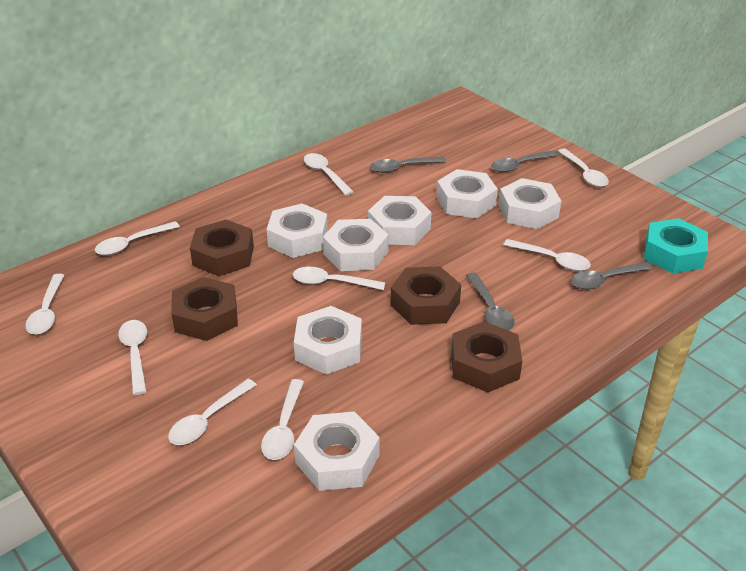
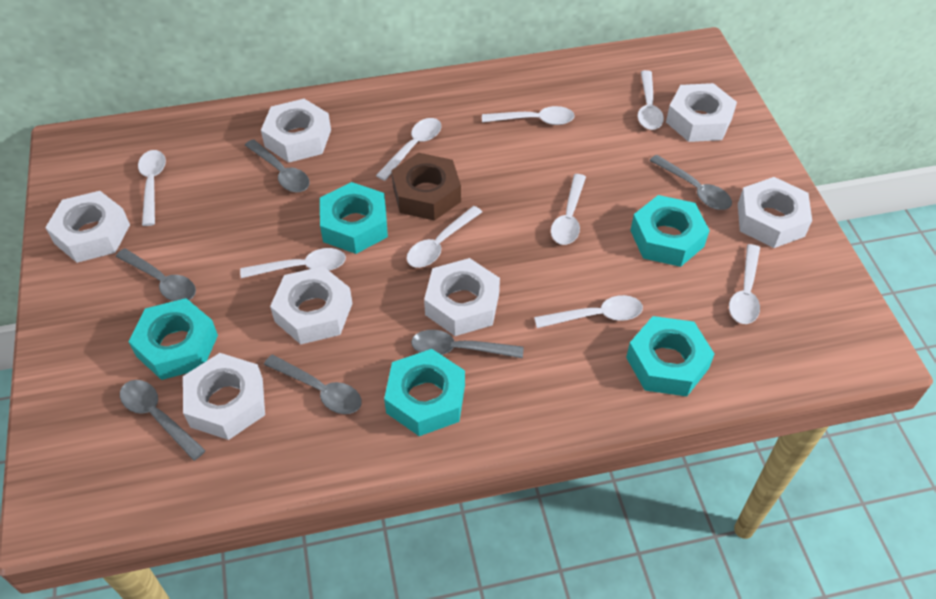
brown nut: [171,277,238,341] [190,219,254,276] [390,266,461,325] [451,322,522,392] = 4 -> [391,153,461,221] = 1
grey spoon: [370,157,446,173] [466,273,515,330] [491,150,559,172] [571,262,653,289] = 4 -> [116,248,196,301] [120,380,206,461] [245,139,310,192] [264,354,362,414] [411,330,523,358] [649,155,732,210] = 6
turquoise nut: [644,218,708,274] = 1 -> [128,298,218,380] [320,182,388,254] [384,349,465,436] [626,316,714,396] [630,195,710,267] = 5

